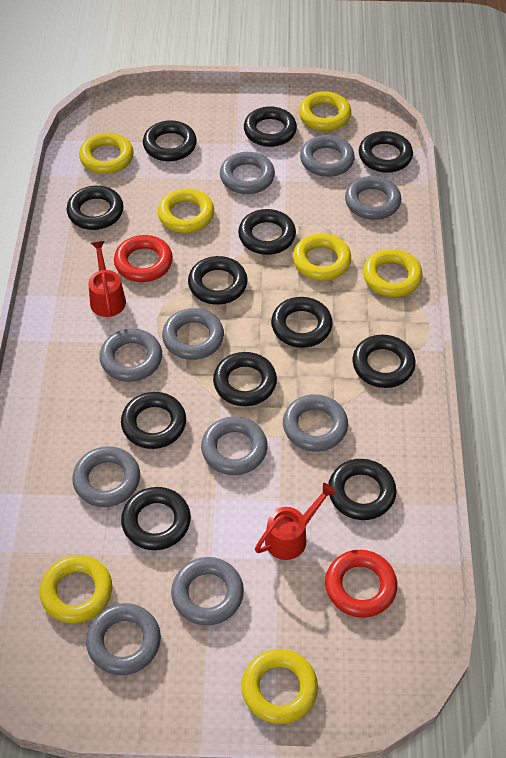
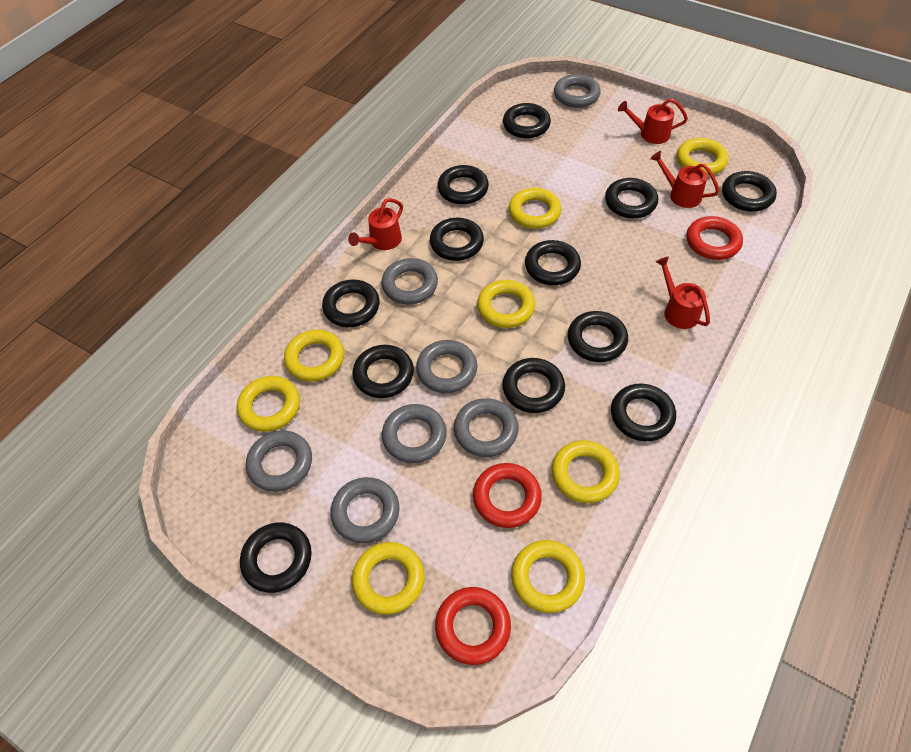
grey ring: [72,446,140,507] [86,603,161,675] [99,329,162,382] [162,308,224,360] [171,557,244,626] [201,417,268,475] [220,152,275,194] [283,394,348,452] [300,135,355,177] [345,176,401,220] = 10 -> [246,430,312,492] [330,477,400,543] [381,258,438,305] [382,404,447,463] [416,340,477,393] [454,398,519,457] [554,74,600,108] = 7
red ring: [114,235,173,282] [325,550,397,618] = 2 -> [435,587,511,665] [473,463,542,528] [686,216,743,260] = 3
red watering can: [88,241,126,317] [255,483,336,560] = 2 -> [348,198,403,250] [618,98,688,144] [650,151,720,208] [655,256,710,329] = 4
yellow ring: [40,555,112,623] [79,132,134,174] [158,188,214,233] [241,649,318,724] [293,233,351,281] [299,91,351,131] [363,249,423,297] = 7 -> [237,376,300,432] [284,330,344,382] [352,542,425,615] [477,280,535,328] [508,188,562,229] [511,540,585,613] [552,440,620,503] [677,138,728,176] = 8

